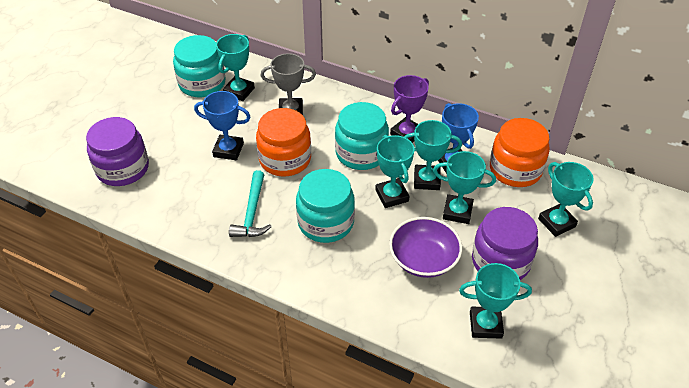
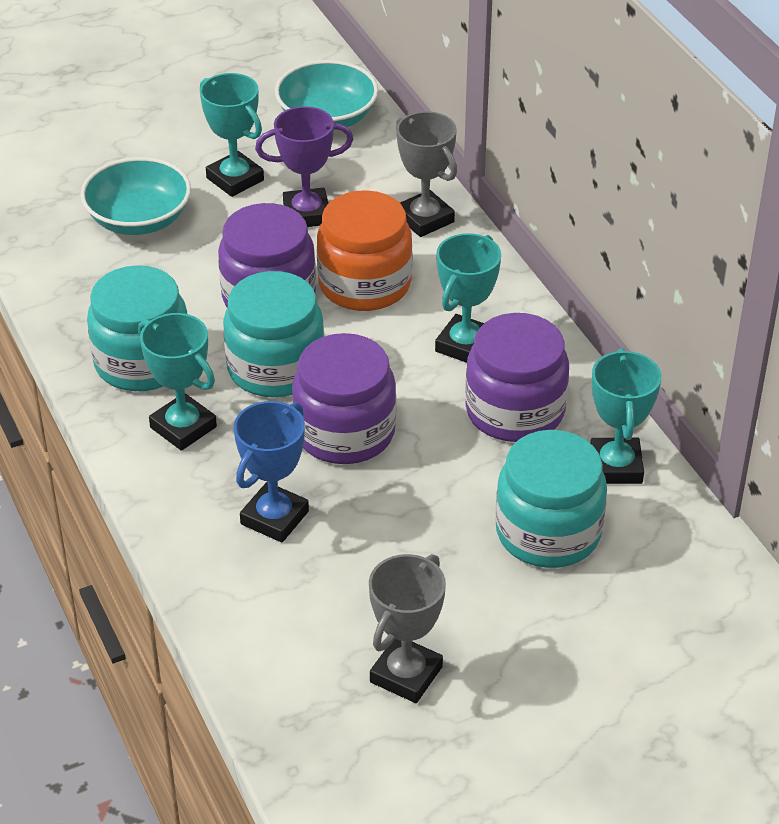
blue trophy: [194,91,250,160] [438,103,479,174] = 2 -> [234,401,309,542] = 1
grey trophy: [261,53,316,115] = 1 -> [369,554,446,703] [396,111,457,237] = 2
orange jar: [256,108,311,176] [490,118,550,187] = 2 -> [317,190,412,311] = 1
purple bowl: [389,217,462,278] = 1 -> none = 0
purple jar: [86,117,149,186] [472,207,538,280] = 2 -> [218,203,316,308] [292,333,396,464] [465,313,569,442] = 3
turquoise bowl: none = 0 -> [80,157,191,235] [275,60,378,130] = 2
turquoise hammer: [229,170,272,237] = 1 -> none = 0
turquoise trophy: [216,34,255,101] [375,135,415,208] [404,120,462,190] [433,151,496,224] [459,263,532,339] [538,162,594,237] = 6 -> [138,313,217,451] [200,73,264,197] [435,233,501,363] [590,348,661,484] = 4

